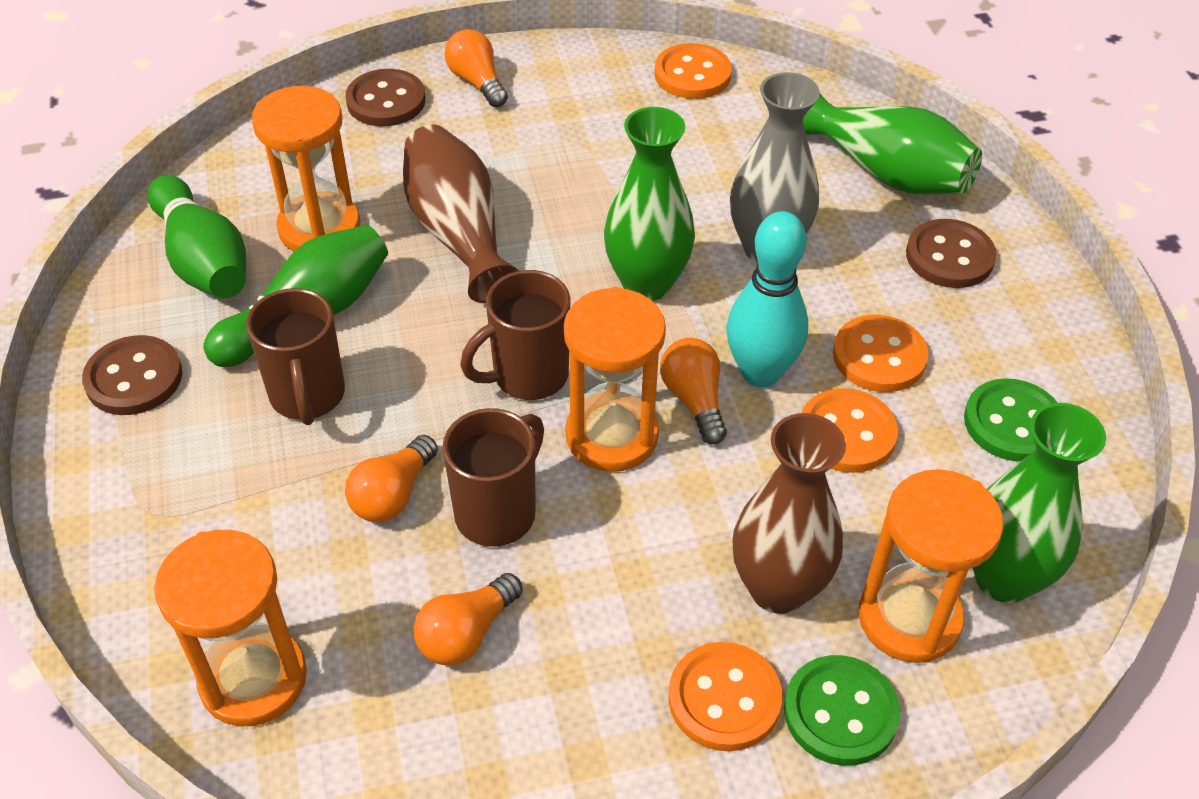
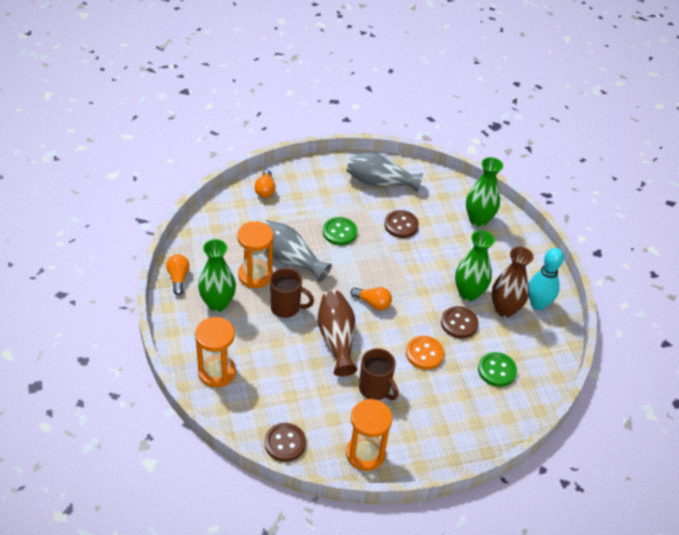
brown mug: [246,288,345,425] [443,408,544,547] [460,270,571,400] = 3 -> [270,268,314,318] [359,348,398,400] = 2
green bowling pin: [148,175,246,298] [203,225,388,367] = 2 -> none = 0
grey vase: [730,72,820,263] = 1 -> [263,220,332,282] [346,152,423,193] = 2
orange button: [654,43,732,99] [668,642,782,751] [802,388,898,473] [833,315,928,392] = 4 -> [406,336,444,370] = 1
orange hourglass: [154,530,307,726] [252,86,360,252] [564,287,666,472] [859,469,1003,663] = 4 -> [195,317,236,387] [237,221,273,288] [346,399,393,471] = 3
orange light bulb: [345,435,438,522] [414,573,523,665] [444,29,508,107] [660,338,727,445] = 4 -> [166,254,189,295] [254,170,276,198] [351,287,392,310] = 3

